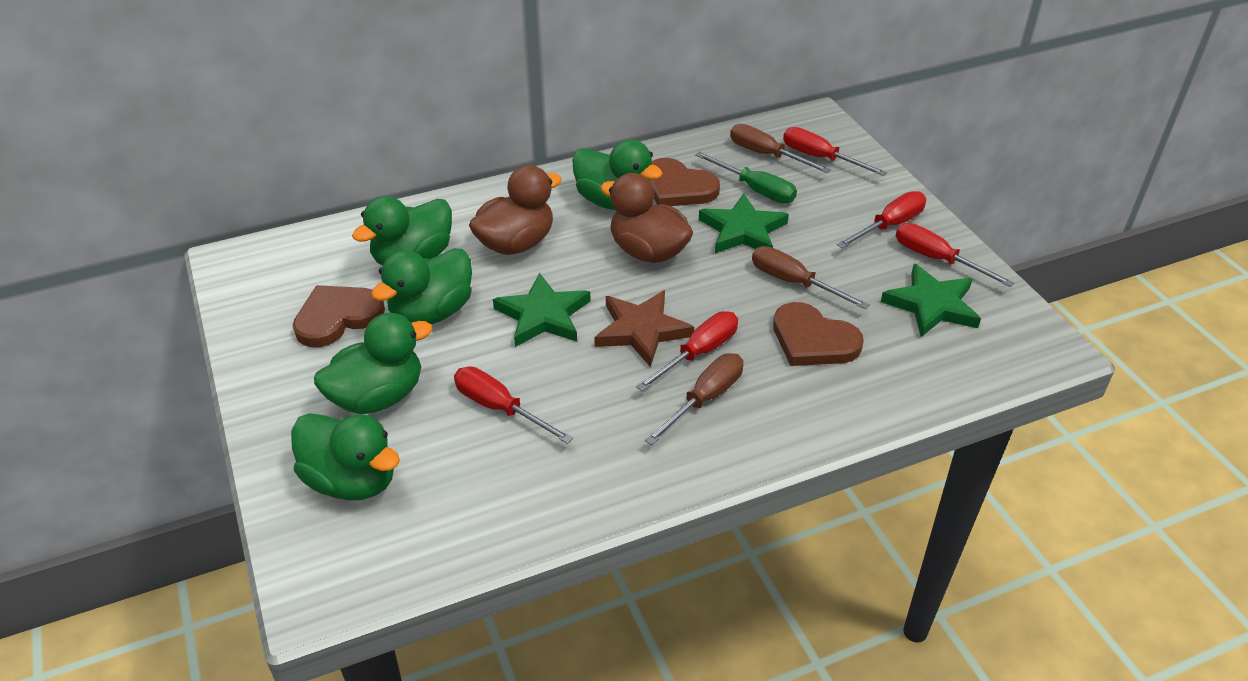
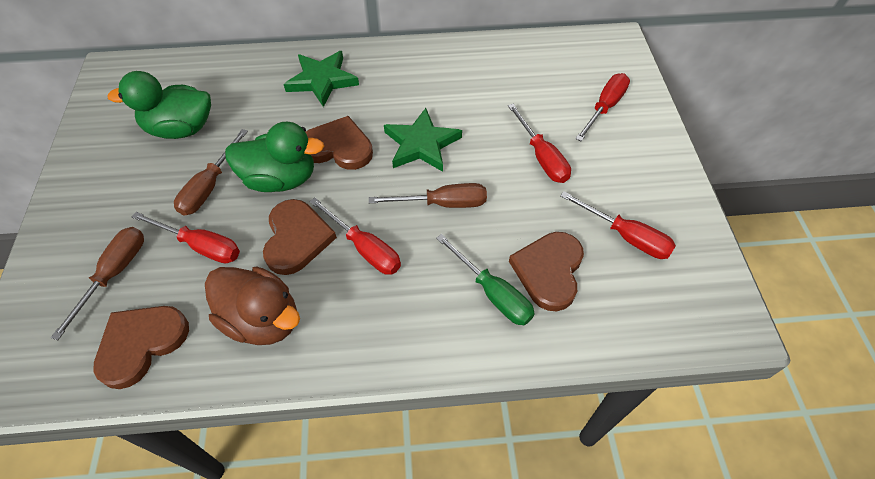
brown duck: [469,165,562,255] [600,173,693,263] = 2 -> [205,266,300,345] = 1
brown heart: [293,285,385,347] [649,158,720,206] [773,302,864,366] = 3 -> [93,306,189,389] [263,199,337,275] [306,116,373,170] [509,232,584,311] = 4
brown star: [594,290,694,367] = 1 -> none = 0
green duck: [291,413,400,501] [314,313,433,414] [352,196,452,265] [371,248,472,324] [572,139,663,210] = 5 -> [108,71,211,139] [225,122,324,192] = 2
green star: [493,273,591,347] [699,193,789,253] [881,264,981,337] = 3 -> [284,51,359,107] [384,108,462,172] = 2

